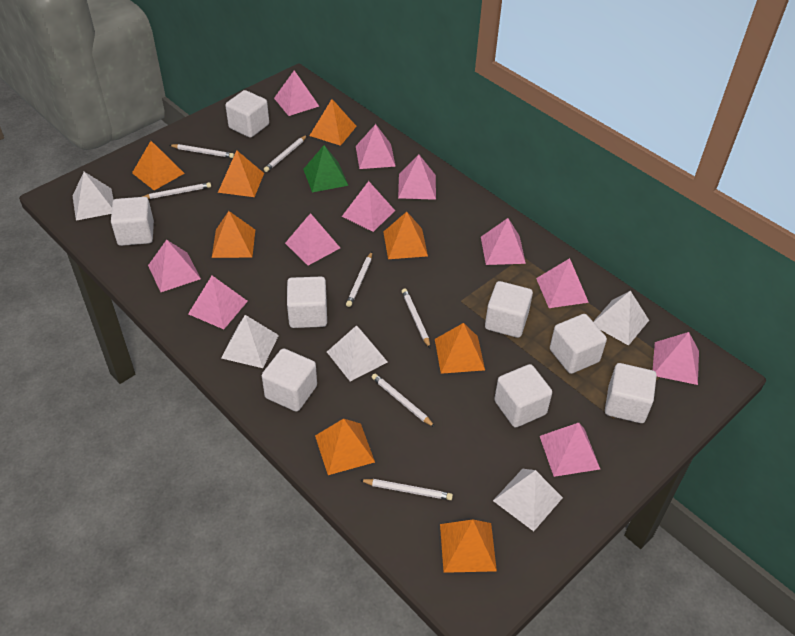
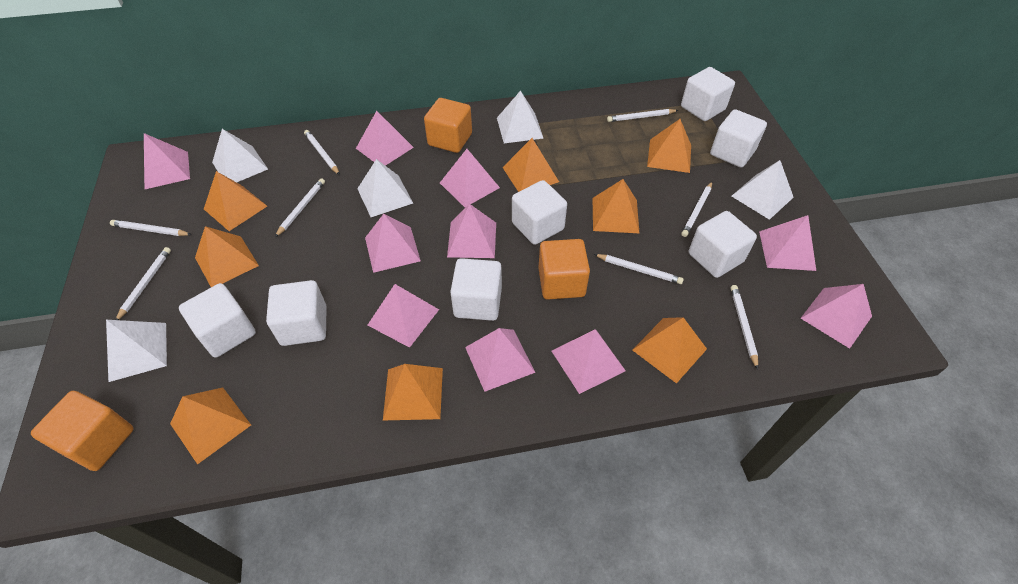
green pyramid: [303,145,349,192] = 1 -> none = 0
orange cube: none = 0 -> [31,391,133,471] [424,98,472,153] [539,239,590,300] = 3
pink pyramid: [148,240,201,292] [188,276,248,329] [274,70,319,116] [285,213,340,265] [342,181,395,232] [356,124,396,169] [398,155,436,200] [481,218,526,265] [536,258,589,308] [540,423,600,477] [653,332,699,385] = 11 -> [144,133,190,190] [356,111,414,166] [365,214,421,273] [368,284,439,348] [440,149,500,207] [447,204,496,258] [465,328,535,392] [552,329,626,394] [759,215,816,271] [801,284,872,349] = 10
white cube: [111,197,154,246] [225,90,269,138] [262,348,317,412] [287,277,327,328] [485,281,533,338] [494,364,552,428] [550,314,607,374] [605,363,657,423] = 8 -> [179,283,256,358] [266,280,327,346] [450,258,502,321] [512,180,567,245] [681,67,735,121] [689,211,757,278] [710,109,767,168] = 7
white pencil: [142,182,211,199] [170,144,234,158] [264,135,307,172] [346,252,372,307] [360,479,453,500] [372,373,435,427] [401,289,430,348] = 7 -> [110,220,192,236] [116,247,171,320] [275,178,325,237] [304,130,340,175] [594,254,684,284] [607,109,678,122] [681,182,712,237] [731,285,758,370] = 8

